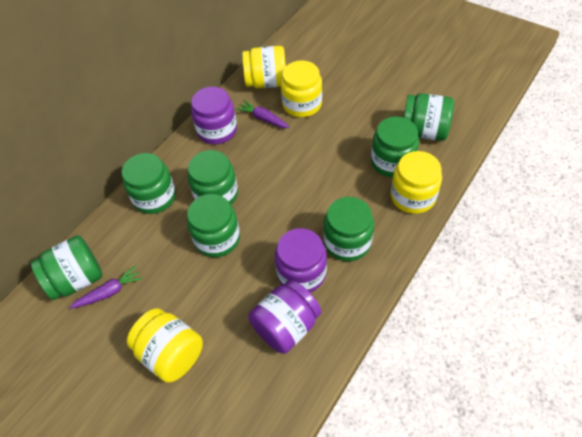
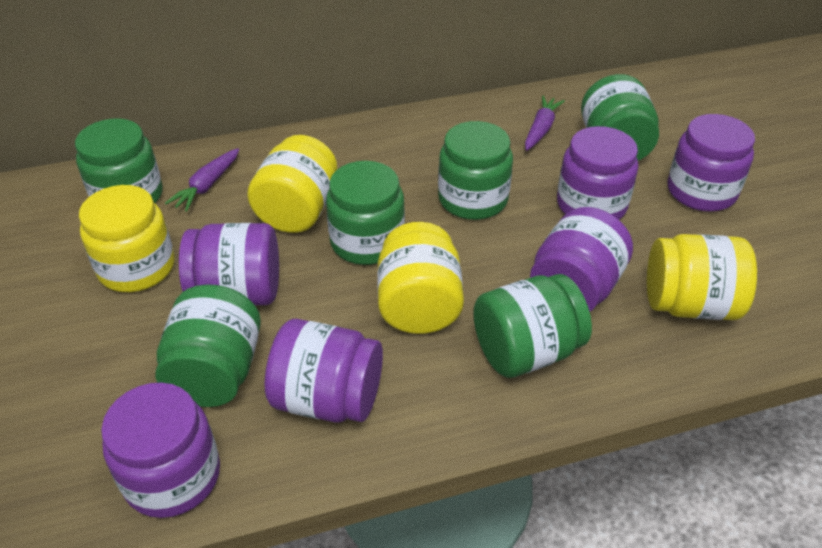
green jar: [31,235,102,300] [122,153,176,214] [187,194,240,257] [188,150,238,205] [323,197,374,261] [371,117,419,177] [404,93,454,141] = 7 -> [75,119,163,203] [155,284,261,407] [326,161,405,265] [438,121,513,220] [473,274,592,378] [581,74,659,160] = 6
purple jar: [191,87,237,144] [249,280,321,354] [275,228,327,293] = 3 -> [101,382,220,518] [179,223,279,305] [264,319,383,422] [530,207,633,312] [557,126,638,220] [667,114,755,212] = 6

